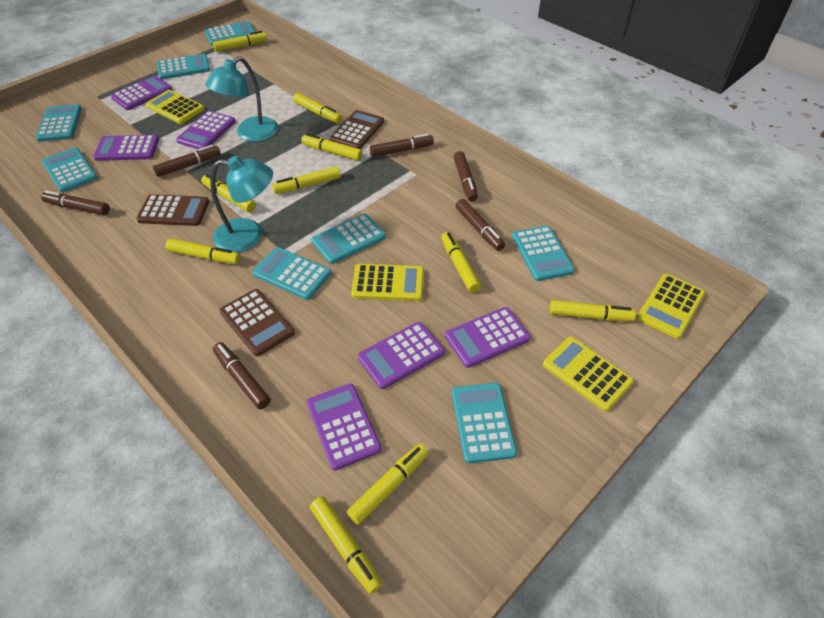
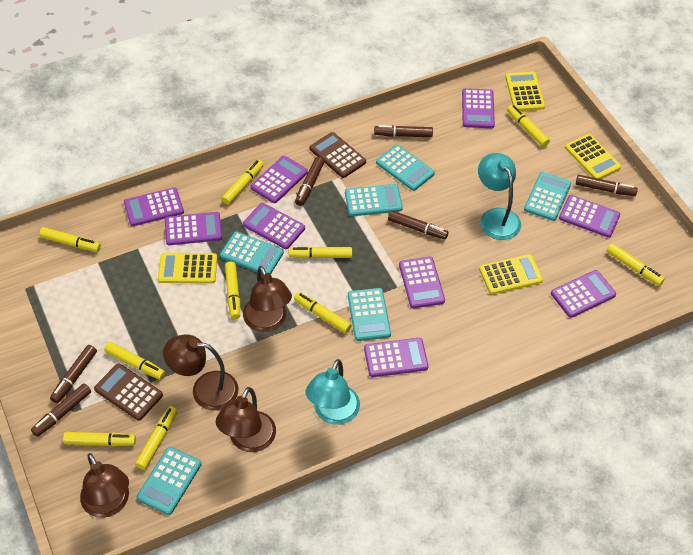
brown calculator: [136,194,209,226] [219,289,295,356] [330,110,384,149] = 3 -> [94,363,163,421] [310,132,366,178] = 2
brown lamp: none = 0 -> [80,453,129,518] [163,334,238,410] [216,387,276,452] [243,266,292,332] = 4
purple calculator: [93,135,159,161] [111,76,173,110] [176,111,236,149] [307,384,382,470] [358,322,445,389] [445,307,531,368] = 6 -> [124,187,184,226] [165,212,222,245] [243,203,305,249] [251,156,308,203] [364,338,428,377] [399,257,445,309] [462,88,495,128] [551,270,616,318] [559,195,620,238] = 9
turquoise calculator: [36,104,82,142] [42,148,97,193] [157,54,210,79] [205,21,255,45] [252,247,331,300] [311,214,386,264] [452,383,517,463] [512,226,575,281] = 8 -> [137,447,202,515] [220,231,284,274] [345,184,403,216] [348,288,391,341] [376,145,435,191] [524,172,571,221] = 6

